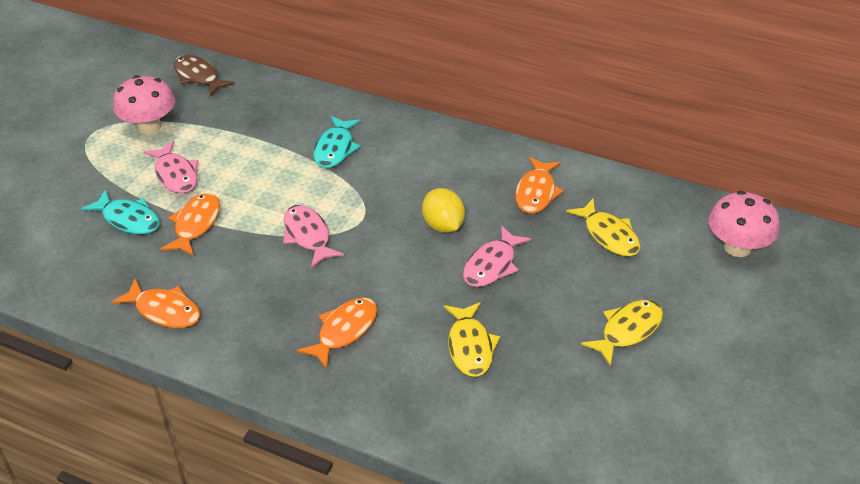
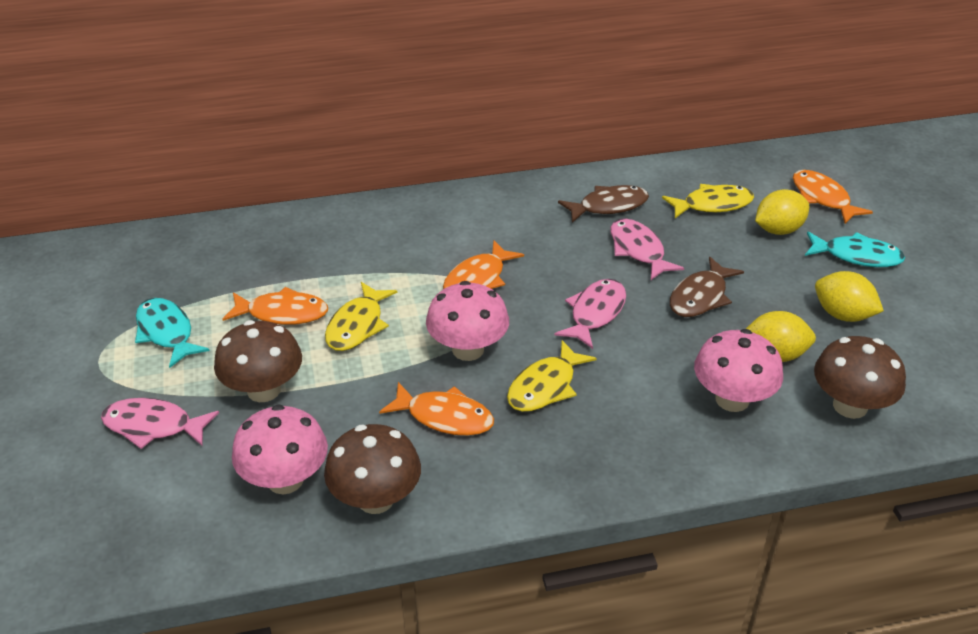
brown fish: [173,55,235,97] = 1 -> [558,185,649,223] [670,257,744,317] = 2
brown mushroom: none = 0 -> [214,320,302,402] [324,424,421,514] [814,336,906,419] = 3
pink mushroom: [113,75,175,134] [709,191,780,257] = 2 -> [232,404,328,494] [426,281,509,361] [694,329,783,412] = 3
yellow lemon: [422,188,465,233] = 1 -> [746,311,816,362] [755,189,809,235] [815,271,884,322] = 3

